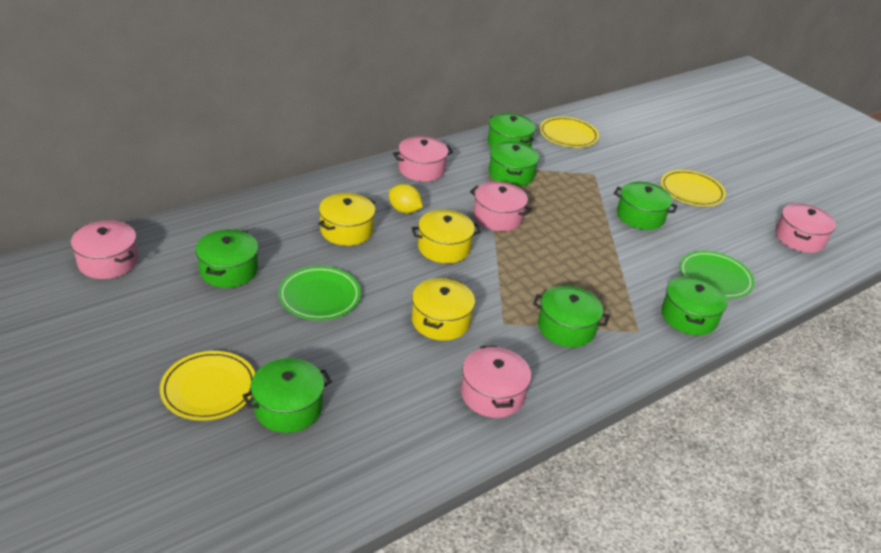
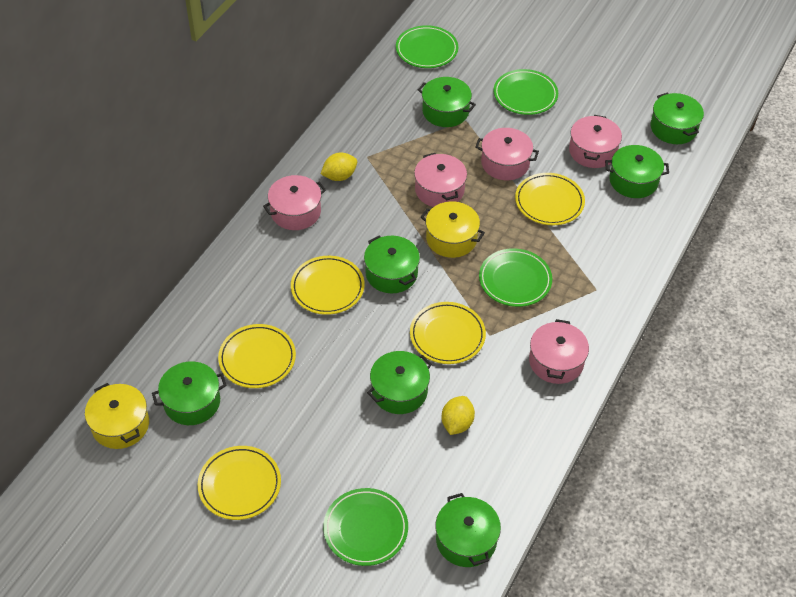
green plate: [278,266,361,320] [679,251,755,299] = 2 -> [323,488,408,566] [396,25,458,68] [479,248,552,307] [494,69,558,115] = 4
yellow lemon: [389,184,423,213] = 1 -> [321,153,357,181] [442,396,475,435] = 2
yellow plate: [160,351,255,420] [540,117,599,147] [661,170,726,206] = 3 -> [198,446,281,520] [218,324,296,388] [291,256,365,315] [410,302,486,364] [515,173,585,225] = 5
yellow pot: [318,193,375,246] [412,210,481,263] [412,278,475,341] = 3 -> [85,383,149,449] [421,201,485,258] = 2

